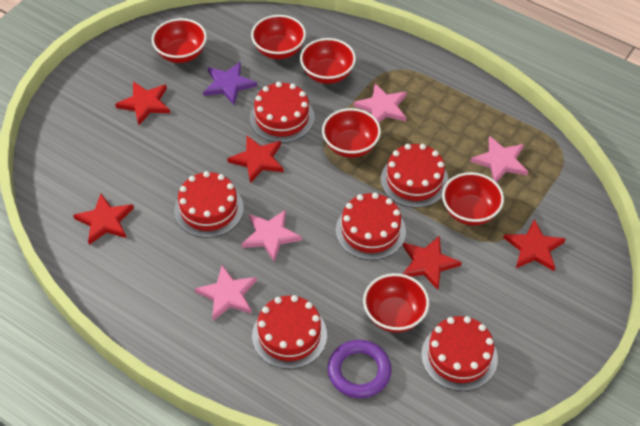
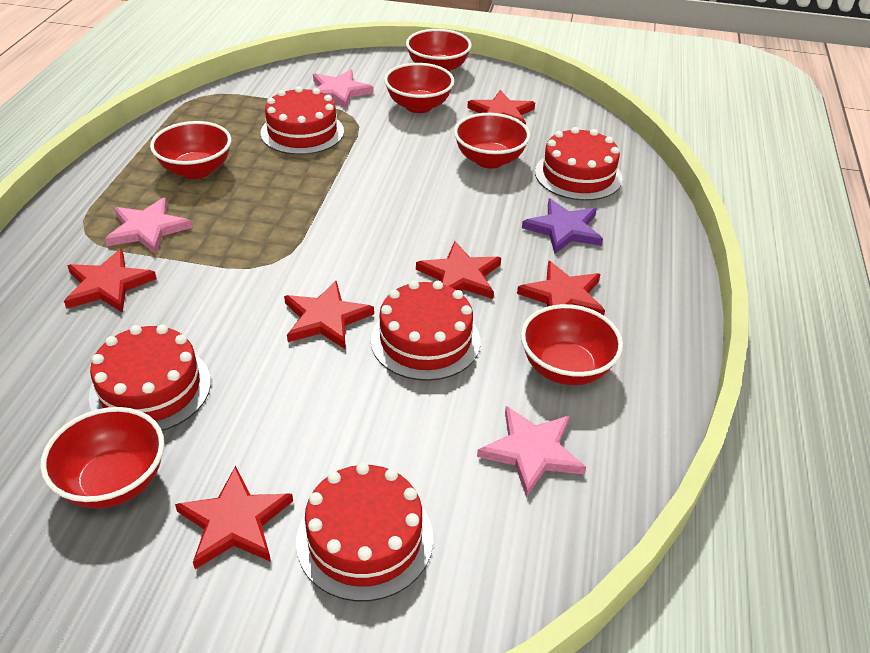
pink star: [195,265,257,321] [241,210,302,262] [354,83,407,123] [471,136,528,182] = 4 -> [105,197,192,254] [313,70,373,109] [477,406,586,497] = 3
purple ring: [327,340,392,398] = 1 -> none = 0
red cake: [174,171,244,238] [250,82,315,143] [252,295,327,369] [336,193,406,260] [381,144,449,208] [421,316,498,391] = 6 -> [89,325,211,431] [261,86,344,155] [296,463,433,601] [371,280,480,381] [535,127,622,201] = 5
red star: [73,194,134,245] [115,82,170,125] [227,136,284,183] [403,235,462,290] [504,219,565,271] = 5 -> [64,249,157,313] [175,466,293,569] [284,280,374,349] [416,241,501,299] [467,90,535,125] [517,261,605,315] = 6

